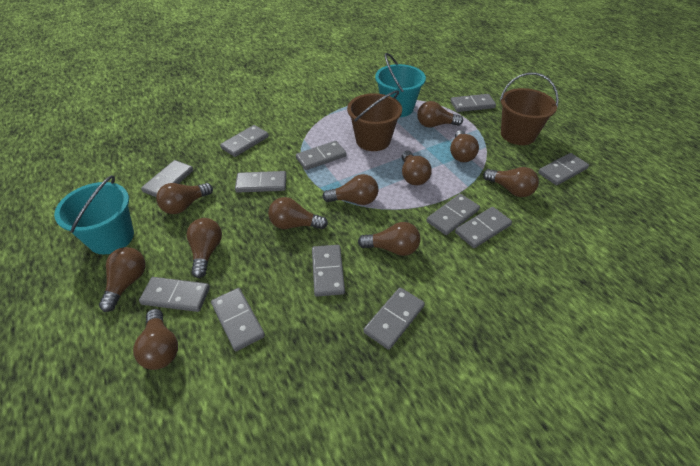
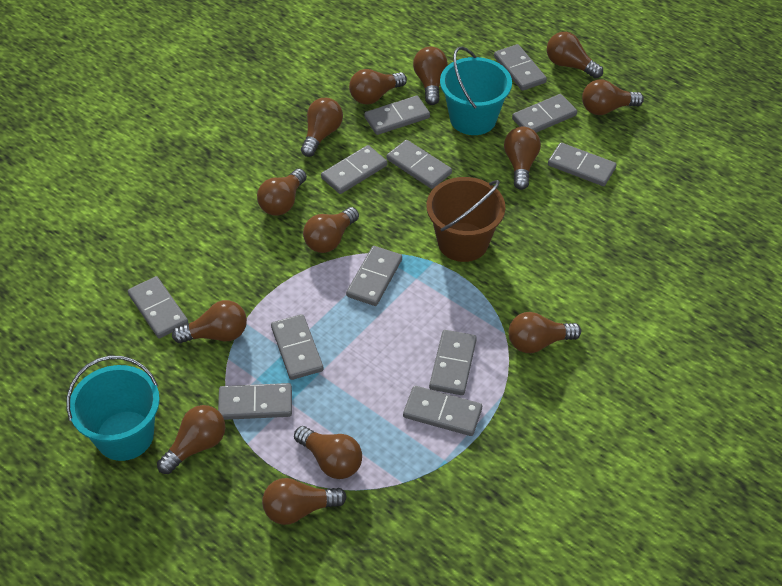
brown bucket: [347,90,402,151] [500,72,559,145] = 2 -> [427,177,505,262] = 1
brown light bulb: [99,247,146,312] [133,309,178,370] [156,183,213,214] [186,218,222,278] [268,197,328,229] [322,174,379,205] [358,222,420,256] [401,151,432,185] [417,101,463,128] [450,130,479,162] [483,167,539,197] = 11 -> [157,405,226,474] [172,300,247,343] [257,169,307,216] [262,478,347,525] [294,426,362,479] [301,98,343,157] [303,207,359,253] [349,69,407,105] [413,47,448,105] [504,126,541,190] [509,312,581,353] [547,32,603,79] [582,80,644,115] = 13

